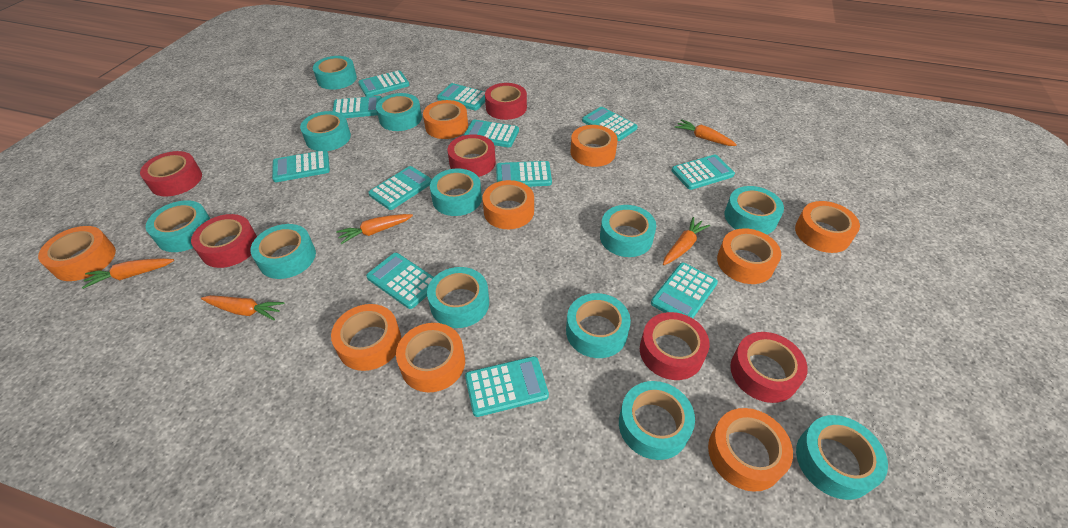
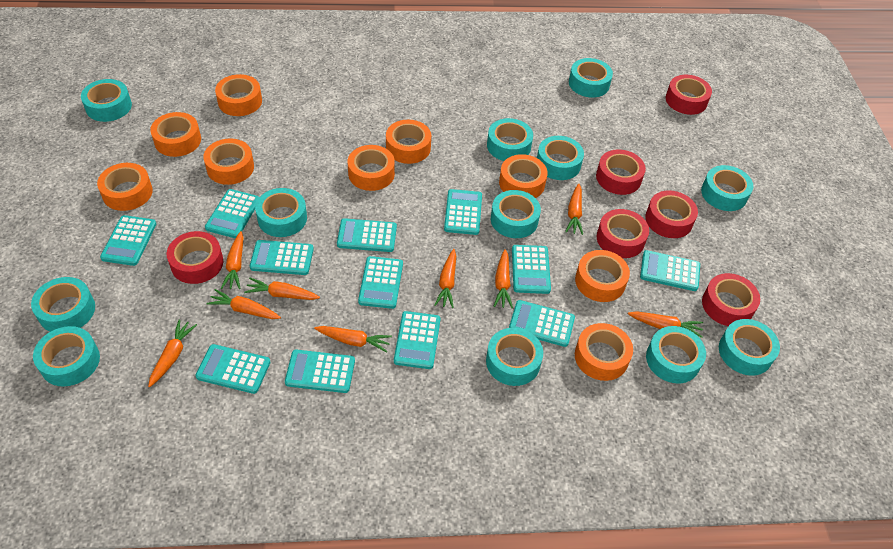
orange carrot: [82,258,174,289] [201,295,284,320] [336,214,413,244] [663,217,710,265] [675,119,737,146] = 5 -> [148,319,197,387] [206,289,281,319] [221,231,244,289] [244,278,320,300] [314,326,392,352] [434,249,456,308] [494,249,513,308] [565,184,583,235] [628,311,703,338] = 9

